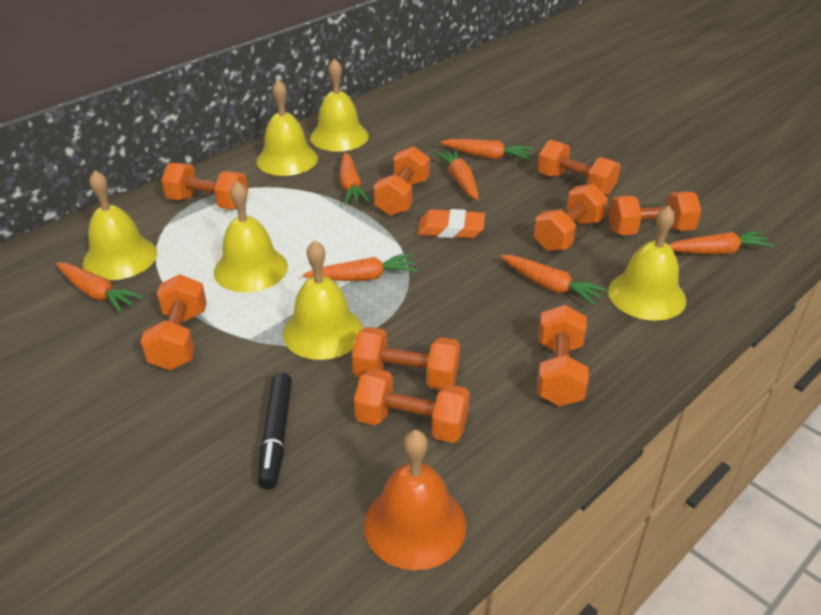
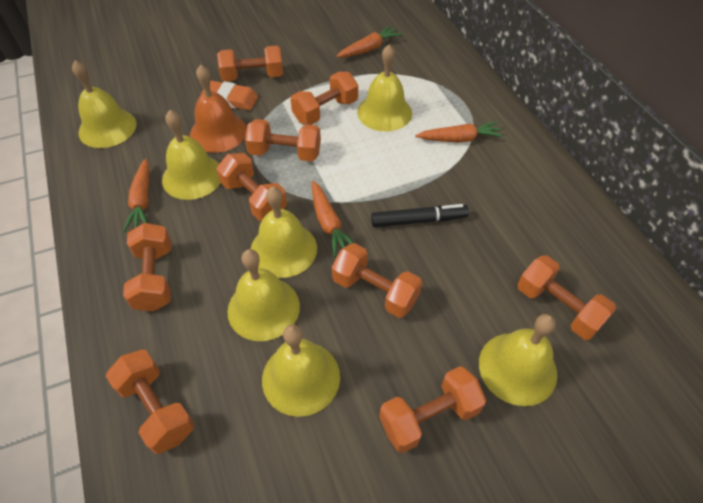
orange carrot: [56,263,144,313] [303,254,417,281] [340,152,370,205] [434,149,478,200] [441,139,533,160] [500,255,608,306] [669,230,774,255] = 7 -> [123,159,149,233] [312,181,353,257] [337,25,402,58] [415,121,504,143] = 4
yellow bell: [82,170,157,280] [214,181,288,292] [256,79,318,176] [283,240,363,360] [310,58,369,152] [608,206,686,321] = 6 -> [72,60,137,148] [162,110,220,200] [227,249,300,341] [251,186,317,278] [262,325,340,417] [357,45,412,132] [479,314,557,406] = 7

